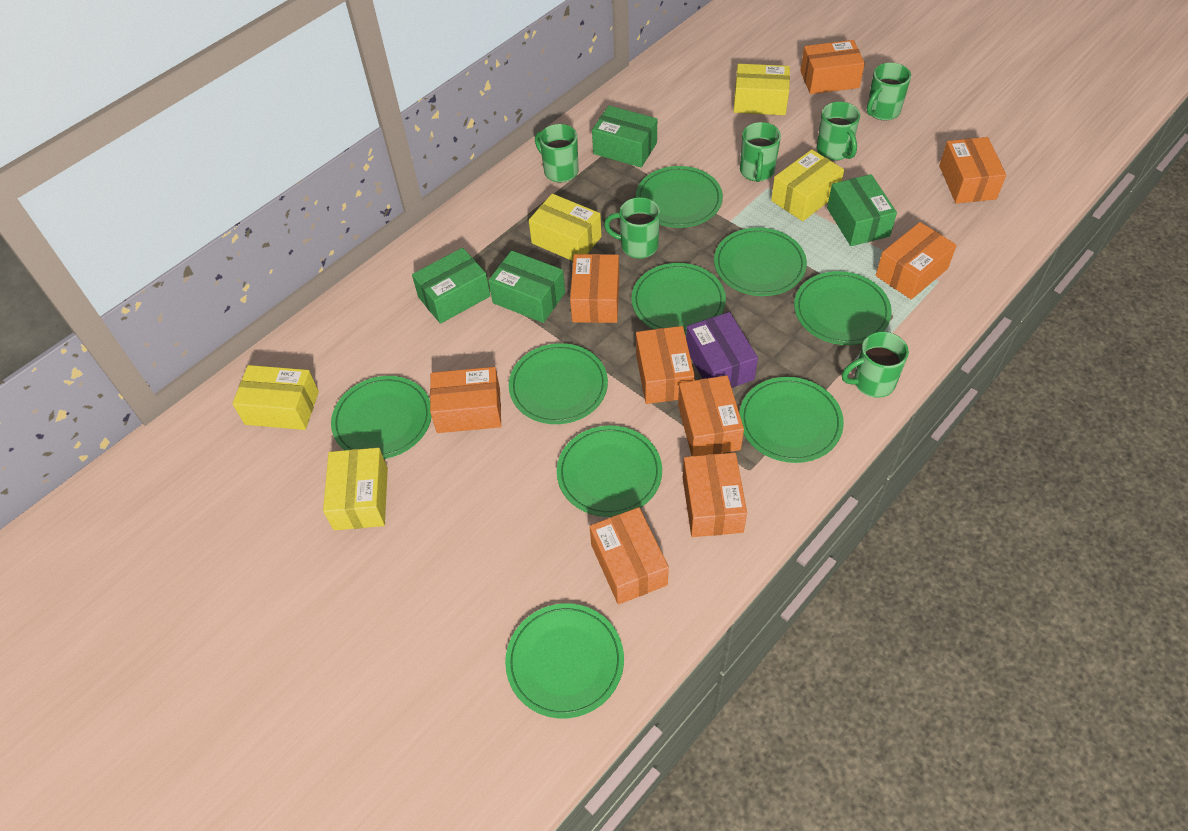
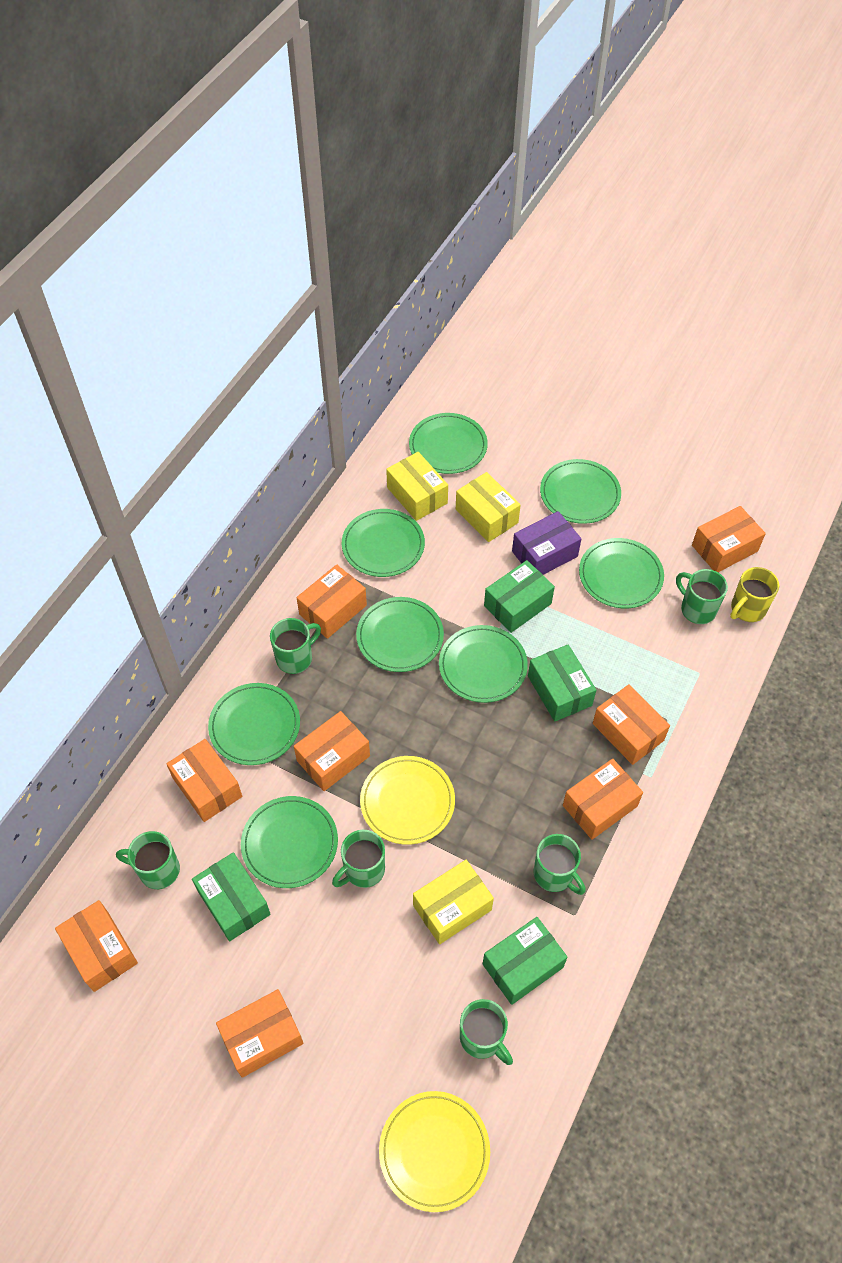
green plate: [331,376,432,459] [505,603,624,718] [509,343,608,424] [557,425,662,517] [632,263,726,335] [636,166,723,228] [714,227,807,296] [739,377,844,463] [794,271,892,345] = 9 -> [208,683,300,765] [241,796,338,888] [342,509,425,577] [356,597,444,672] [409,413,488,474] [439,625,528,703] [540,459,621,524] [579,538,664,608] = 8
orange box: [430,367,501,433] [570,254,619,323] [589,507,669,604] [636,326,695,404] [678,375,744,456] [683,453,747,537] [800,40,865,94] [876,222,957,299] [939,137,1006,203] = 9 -> [55,900,138,992] [167,739,242,822] [216,989,304,1078] [294,711,370,791] [296,564,367,639] [563,759,643,840] [593,684,670,765] [692,506,766,572] = 8
yellow box: [232,365,319,430] [323,448,388,530] [529,194,601,261] [734,64,790,115] [771,149,844,221] = 5 -> [386,452,448,521] [413,860,494,944] [456,472,521,542] = 3
yellow mug: none = 0 -> [730,567,779,622] = 1
yellow plate: none = 0 -> [360,756,455,845] [379,1091,490,1212] = 2

